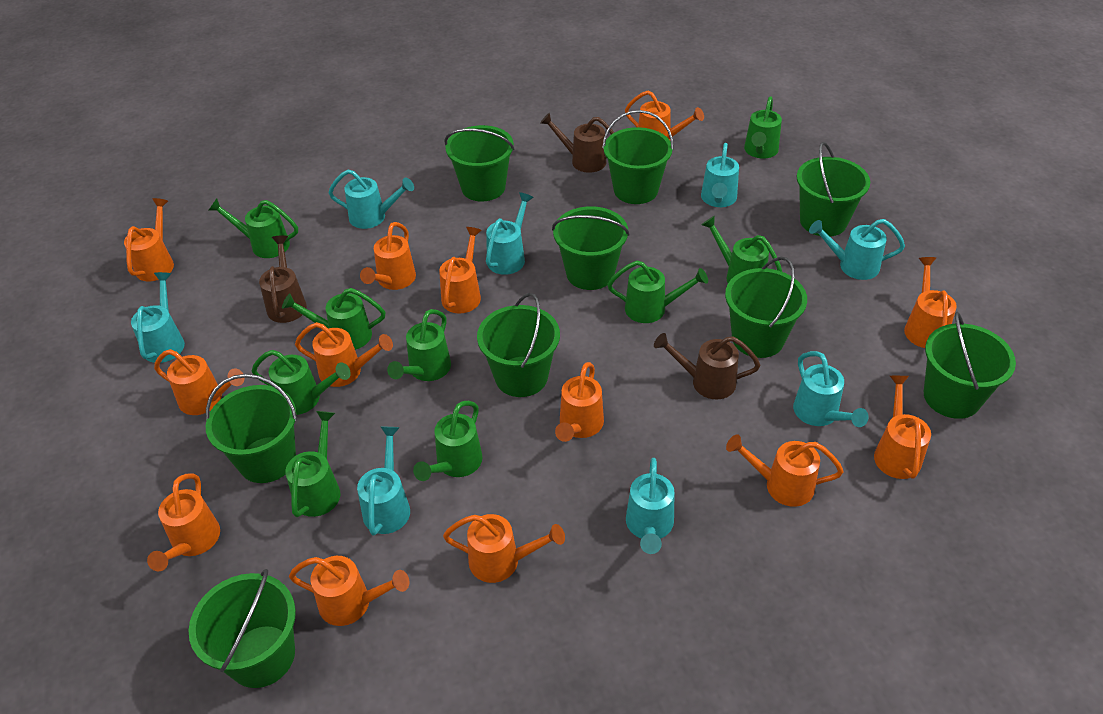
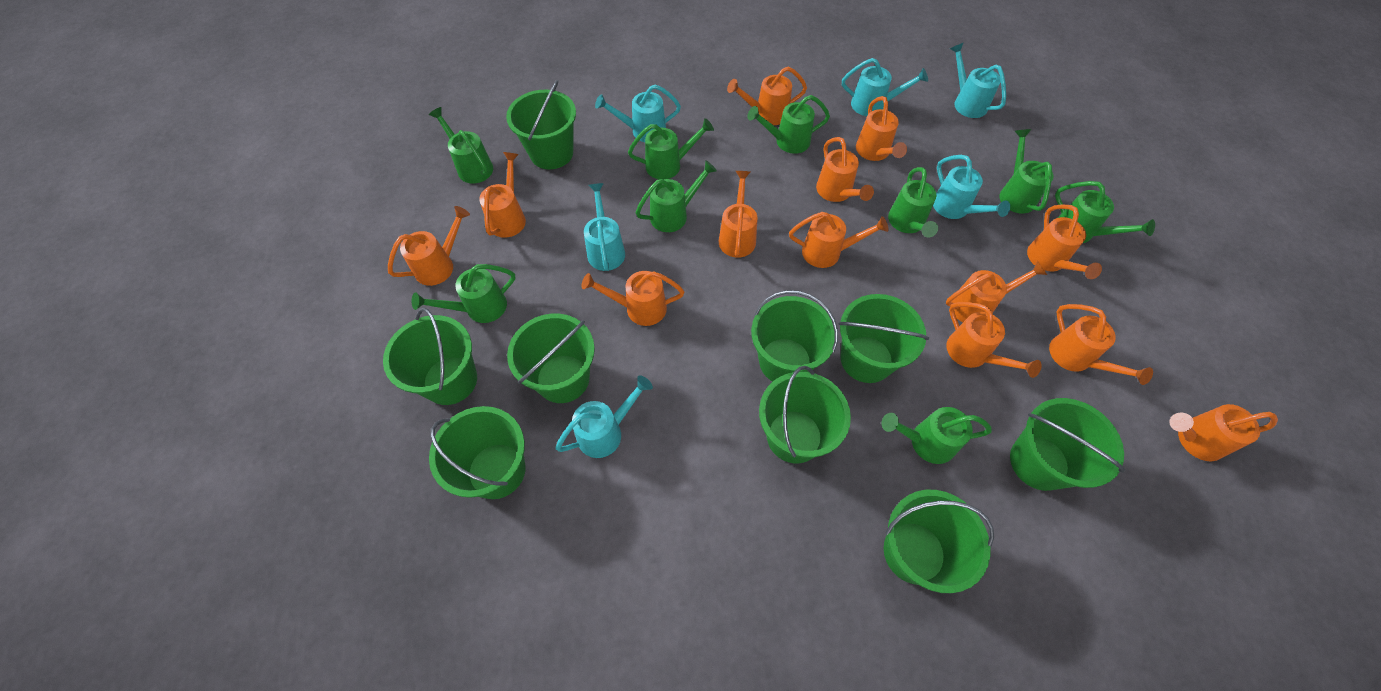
brown watering can: [259,235,307,323] [540,113,614,173] [654,333,760,399] = 3 -> none = 0
turquoise watering can: [131,272,185,363] [328,169,414,229] [357,427,410,536] [486,192,534,275] [626,458,674,554] [701,143,739,207] [793,351,869,427] [809,219,905,280] = 8 -> [555,375,653,458] [584,183,625,271] [595,84,681,142] [842,58,928,116] [933,155,1010,219] [950,42,1006,118] = 6

